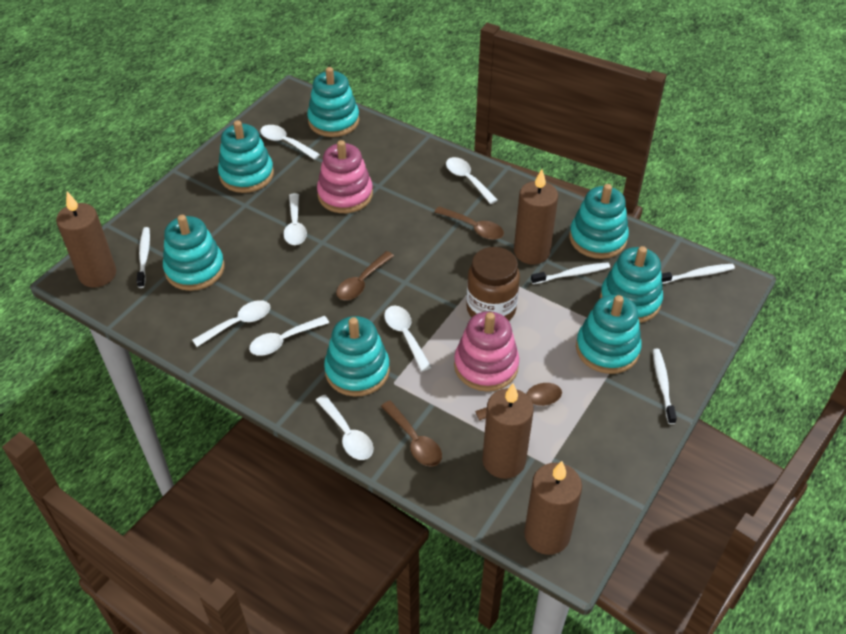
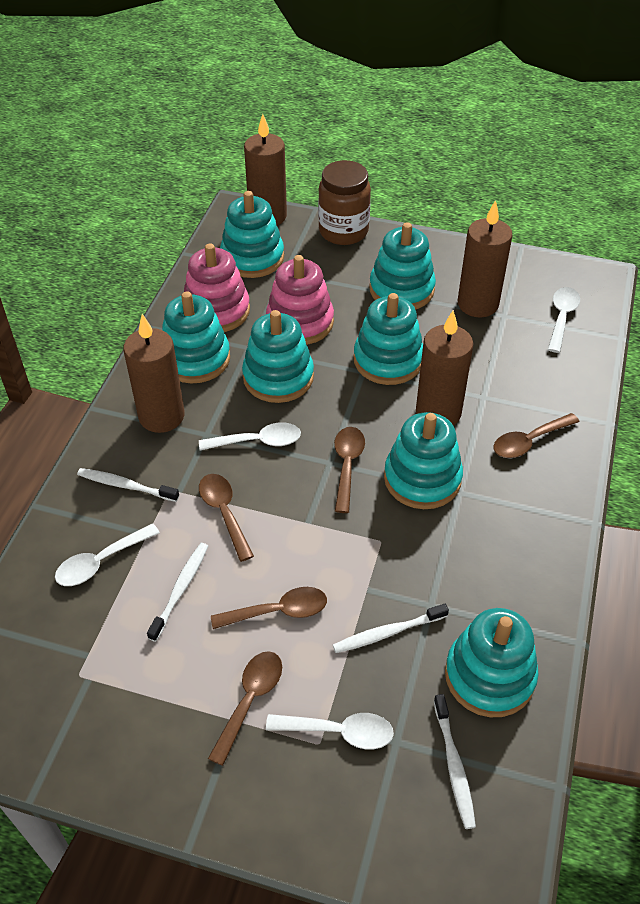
brown spoon: [336,251,394,300] [381,401,442,466] [434,206,504,240] [475,383,562,421] = 4 -> [199,474,254,562] [208,651,282,766] [211,587,327,629] [334,427,365,513] [493,413,580,458] = 5
white spoon: [192,300,271,347] [249,316,329,356] [260,125,320,160] [283,193,307,245] [316,395,374,460] [384,306,431,371] [446,157,498,204] = 7 -> [55,523,160,586] [199,422,301,451] [266,713,394,749] [548,287,580,353] = 4

